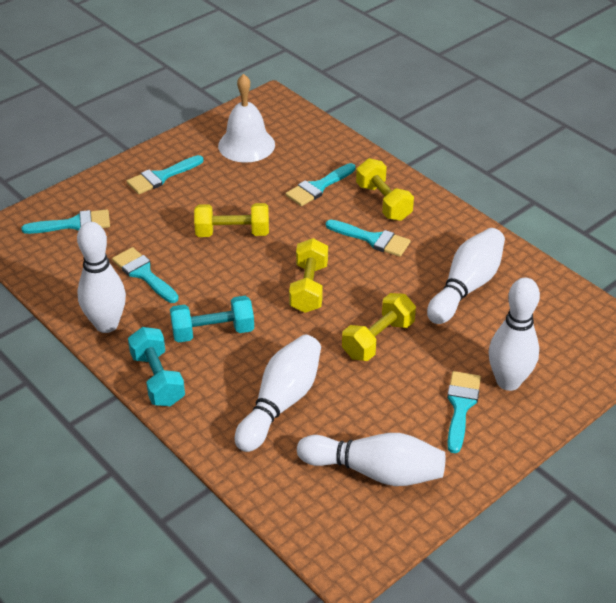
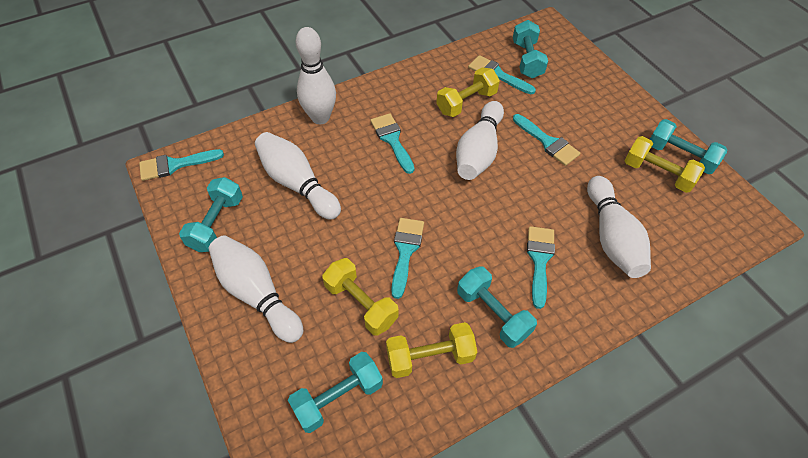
turquoise dumbbell: [128,327,185,406] [170,296,254,343] = 2 -> [179,177,243,252] [288,352,383,433] [457,266,537,348] [513,20,548,78] [650,119,727,174] = 5
white bell: [218,74,275,163] = 1 -> none = 0

